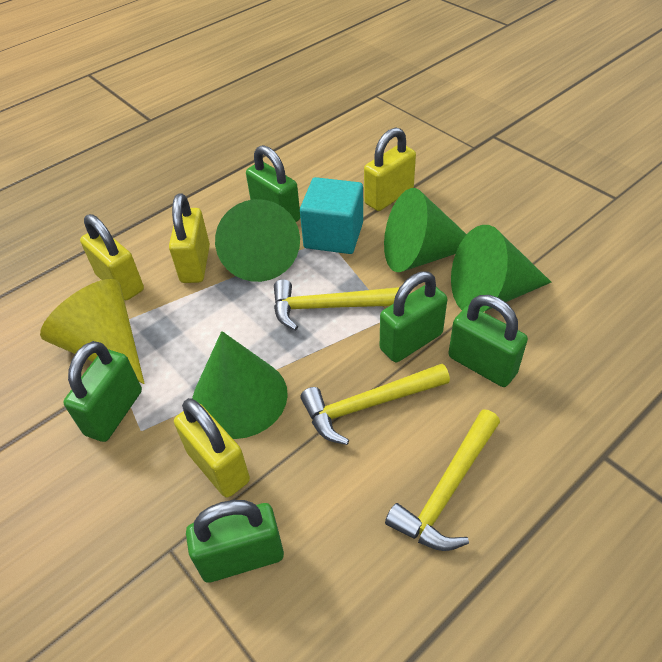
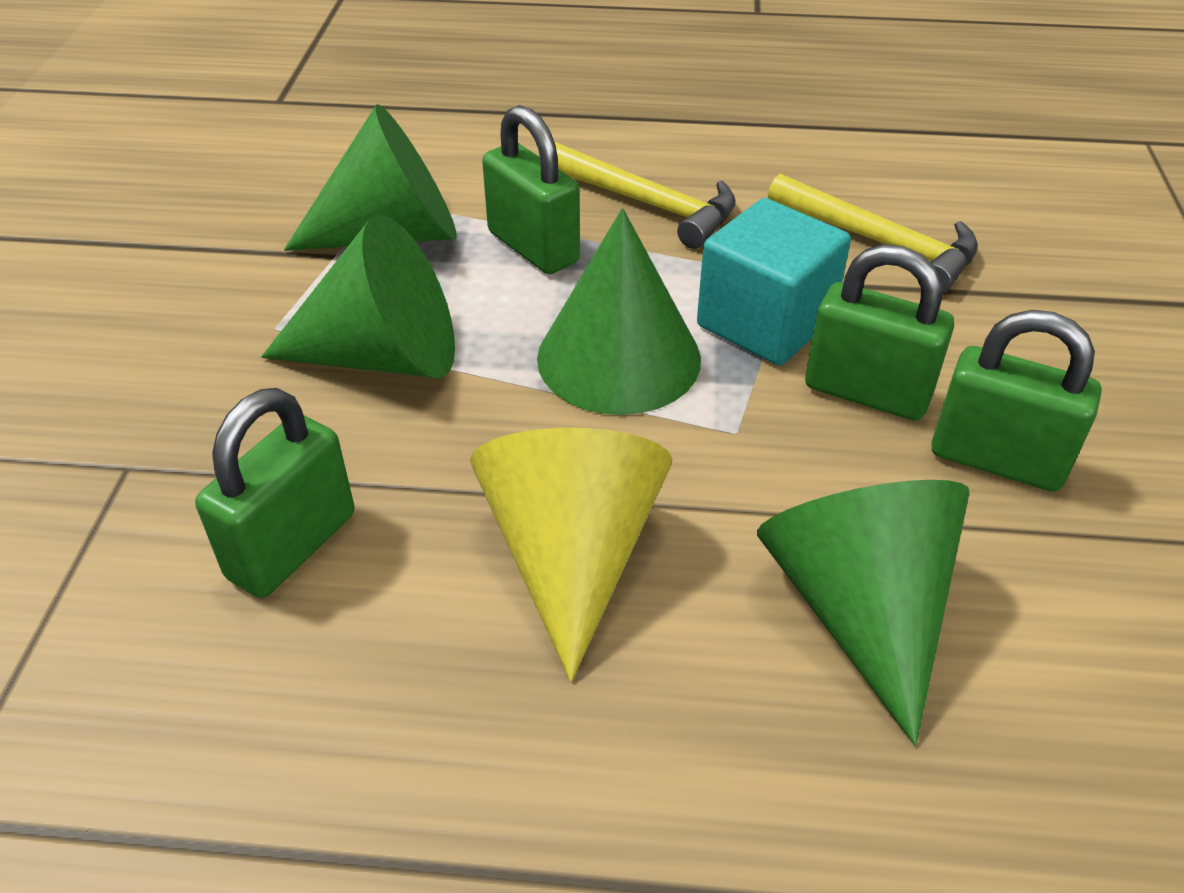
green padlock: [63,341,142,442] [186,500,284,583] [246,145,300,222] [380,271,447,362] [449,295,528,387] = 5 -> [195,388,355,598] [482,105,580,274] [805,244,954,421] [931,310,1101,491] = 4
yellow hammer: [274,279,400,331] [300,364,450,445] [385,410,500,551] = 3 -> [555,142,736,249] [768,174,978,293] = 2
yellow padlock: [80,214,144,300] [169,193,210,283] [174,398,250,498] [364,127,416,211] = 4 -> none = 0

